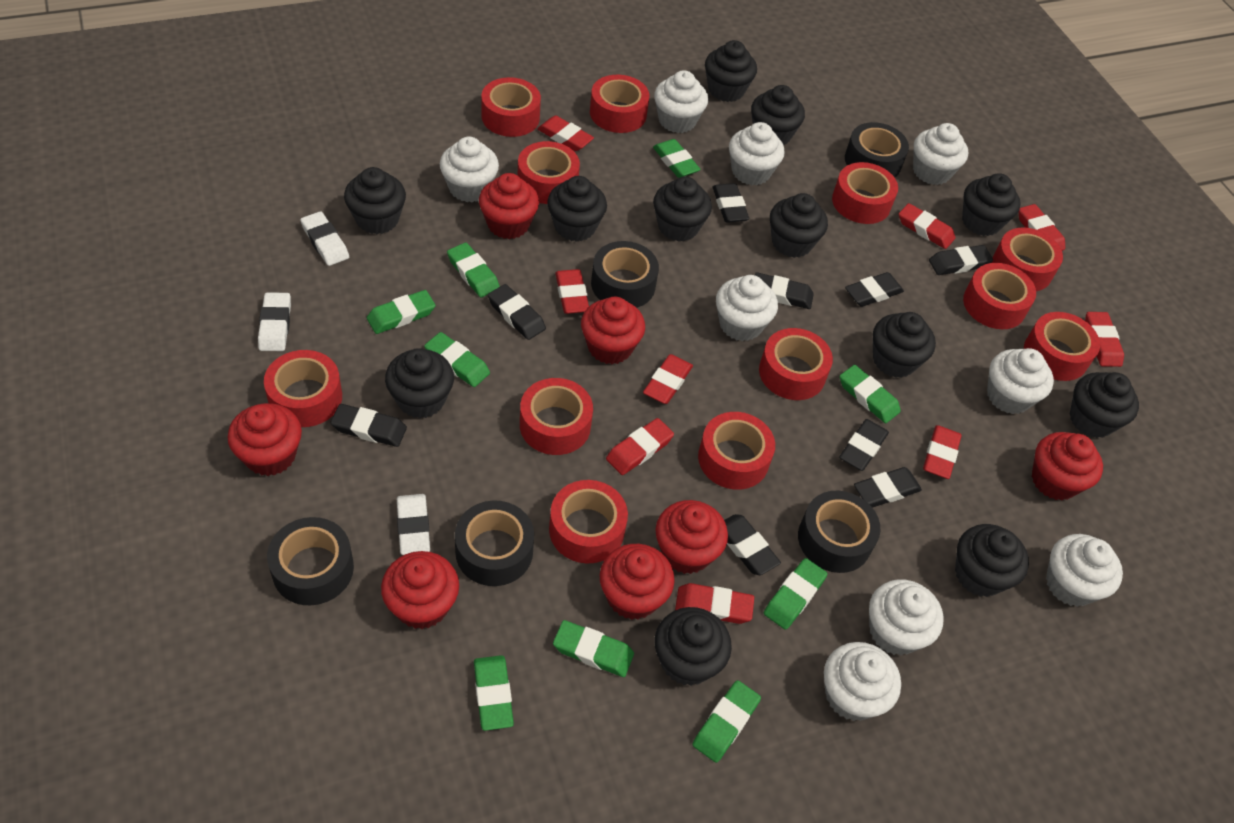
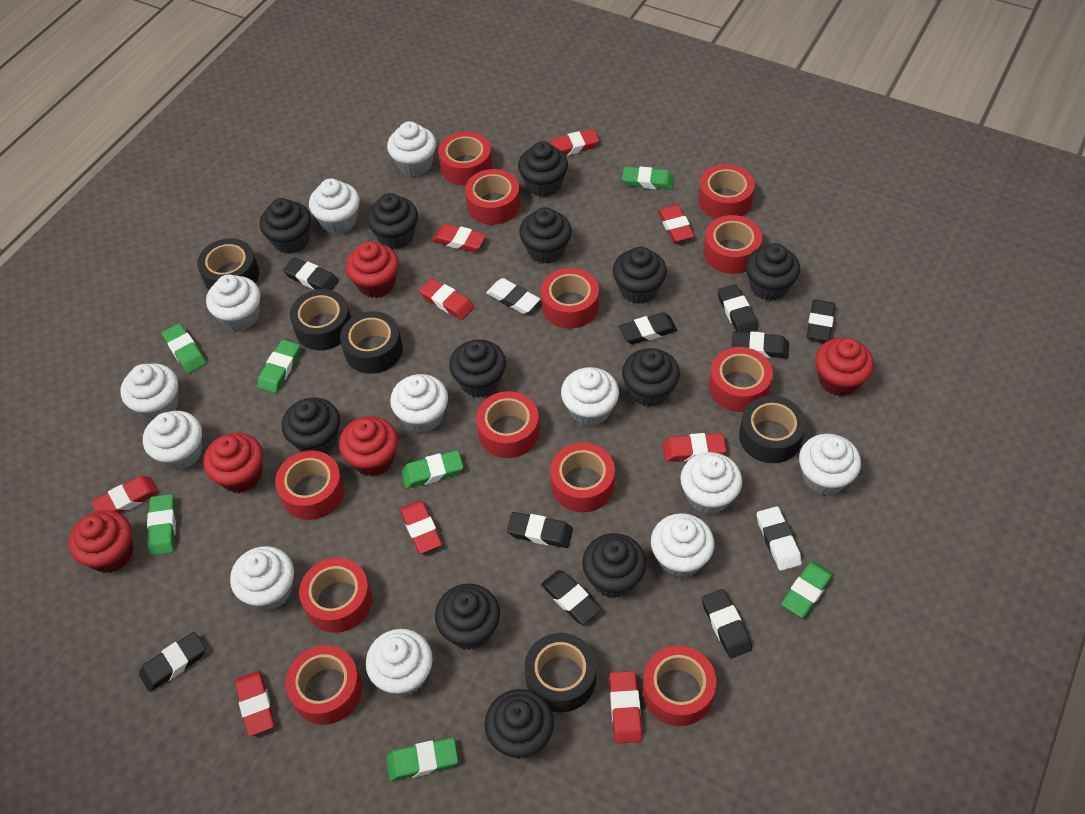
green eraser: [367,290,436,334] [424,332,490,387] [447,243,500,297] [474,655,514,731] [553,620,634,677] [653,139,701,178] [692,680,761,763] [764,558,827,630] [840,365,901,423] = 9 -> [147,494,176,556] [162,323,206,373] [257,340,300,393] [386,738,458,781] [401,450,463,488] [622,167,674,190] [781,561,834,618] = 7
red cupcake: [227,403,302,476] [381,551,459,629] [479,173,539,239] [581,297,645,364] [600,544,675,620] [655,500,728,574] [1032,432,1103,500] = 7 -> [69,510,133,573] [203,433,263,493] [339,416,398,476] [346,241,399,298] [815,338,874,396] = 5
white cupcake: [440,137,499,202] [654,70,708,133] [716,275,778,341] [729,122,784,185] [824,642,901,721] [869,579,944,656] [913,123,968,185] [987,348,1054,414] [1046,534,1123,607] = 9 -> [121,364,179,421] [143,411,202,470] [206,274,260,331] [230,546,294,611] [309,179,360,234] [366,629,433,696] [387,121,436,176] [390,374,448,433] [561,367,619,426] [651,513,715,578] [680,452,742,515] [799,434,861,496] = 12
white eraser: [258,292,291,351] [300,211,349,266] [397,494,430,555] = 3 -> [486,278,540,314] [757,506,802,571] = 2

